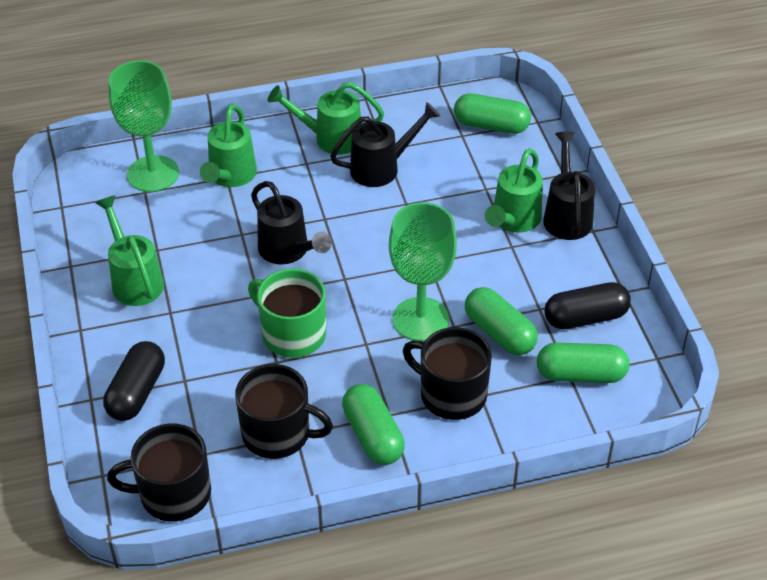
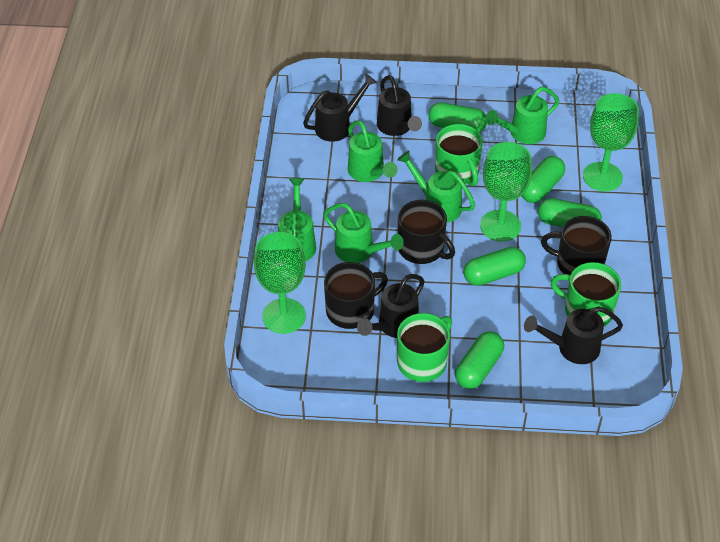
black capsule: [103,341,165,421] [544,282,631,329] = 2 -> none = 0
black watering can: [251,181,332,265] [330,102,440,187] [543,132,595,240] = 3 -> [303,74,377,142] [357,274,425,338] [377,75,422,136] [524,306,623,364] = 4
green capsule: [342,384,405,465] [454,93,531,134] [465,287,538,355] [537,343,629,383] = 4 -> [428,102,487,133] [455,331,504,389] [464,247,526,286] [522,156,565,203] [538,198,602,227] = 5
green goblet: [108,61,179,192] [389,202,457,341] = 2 -> [254,232,306,334] [480,142,532,242] [583,93,639,191] = 3
green mug: [248,268,326,358] = 1 -> [397,313,452,382] [435,124,483,186] [551,262,621,326] = 3
green watering can: [95,195,164,306] [200,104,257,187] [268,82,384,155] [485,148,543,233] = 4 -> [278,178,316,262] [324,203,404,263] [348,120,398,182] [397,151,475,222] [486,87,559,144] = 5

